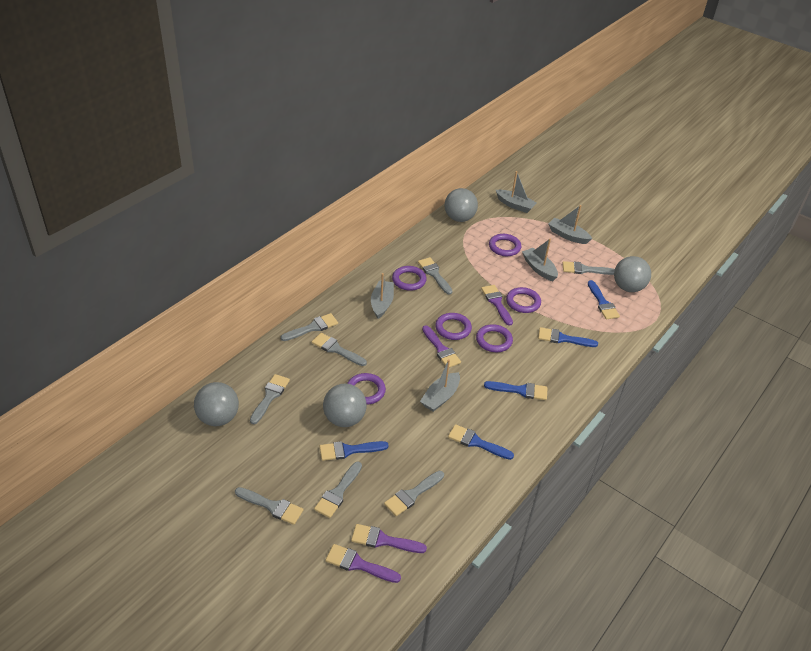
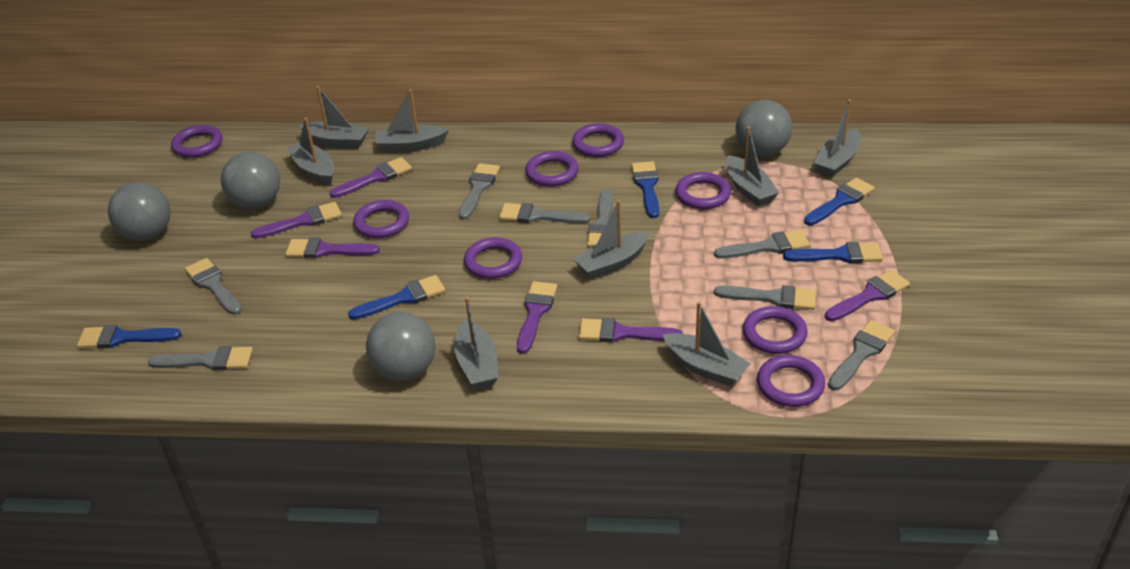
grey boat: [371,273,394,319] [420,359,460,412] [496,171,537,213] [522,239,558,281] [549,205,592,244] = 5 -> [286,118,334,185] [299,86,369,149] [375,89,449,153] [454,297,498,389] [573,200,649,279] [663,302,750,386] [726,127,779,206] [814,99,861,177] = 8
purple brush: [326,544,401,583] [351,524,427,553] [422,325,461,368] [481,285,513,326] = 4 -> [251,202,342,239] [285,238,380,258] [329,157,412,198] [517,281,557,354] [579,318,683,343] [825,270,910,321] = 6
purple ring: [347,373,386,405] [392,266,427,291] [435,313,472,340] [476,324,513,352] [489,234,521,256] [506,287,541,313] = 6 -> [171,125,222,158] [353,200,409,238] [464,237,522,279] [525,151,579,187] [572,123,624,157] [675,172,731,209] [743,306,808,354] [757,355,825,407] = 8

